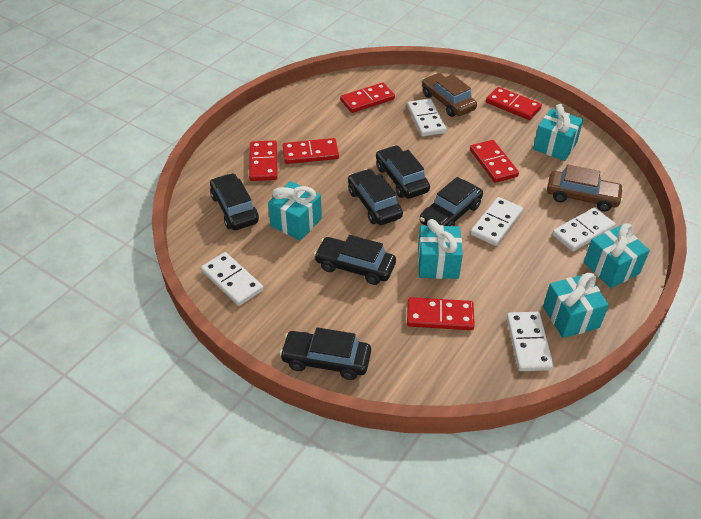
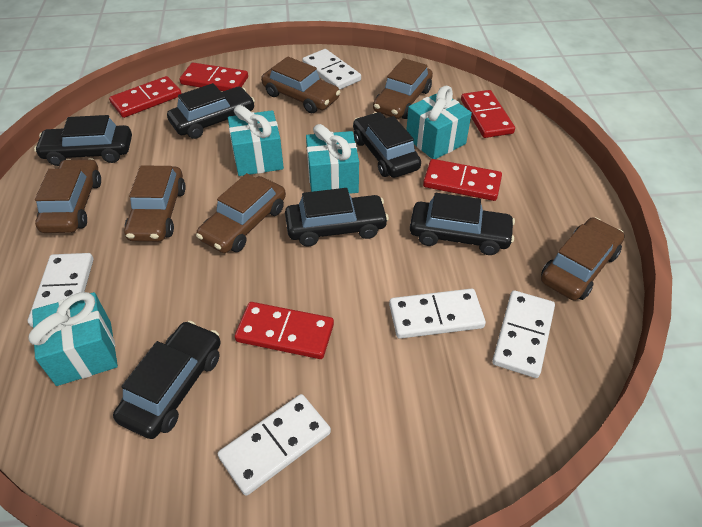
brown car: [422,73,477,117] [547,165,624,211] = 2 -> [35,158,101,233] [124,165,186,242] [196,173,286,253] [261,56,340,113] [373,58,433,119] [541,217,625,300] = 6
red domino: [249,140,278,181] [283,138,339,164] [340,83,395,113] [407,297,475,330] [470,140,519,183] [486,87,542,120] = 6 -> [109,76,182,118] [180,63,248,91] [235,302,334,359] [423,159,502,201] [461,90,515,138] = 5
turquoise gift: [268,181,322,241] [418,219,463,279] [533,104,583,161] [543,273,609,338] [584,223,650,288] = 5 -> [28,292,118,386] [228,105,284,176] [306,124,359,194] [406,86,472,159] = 4

